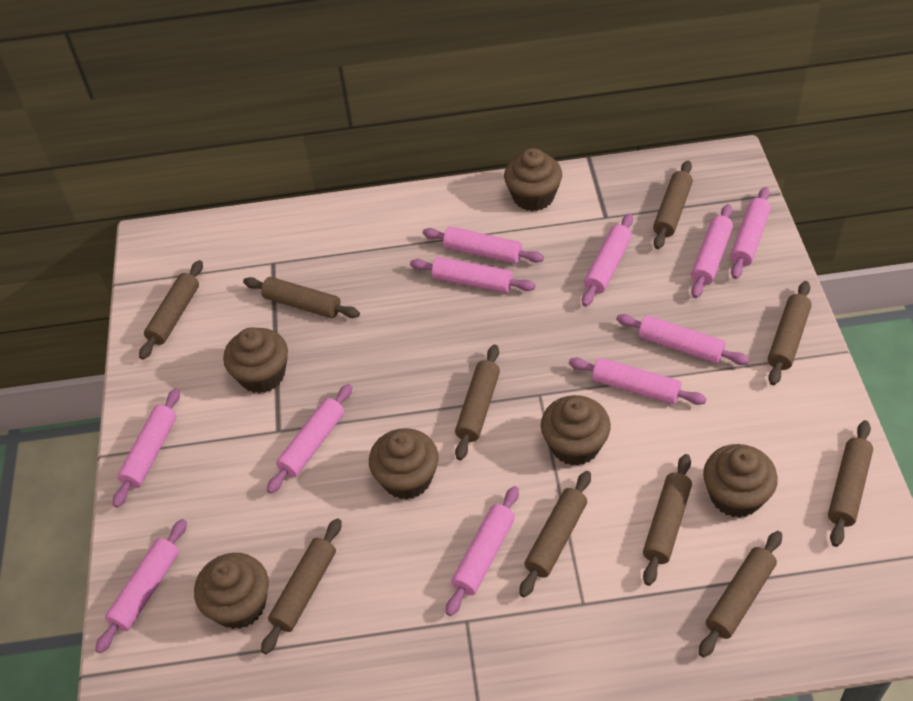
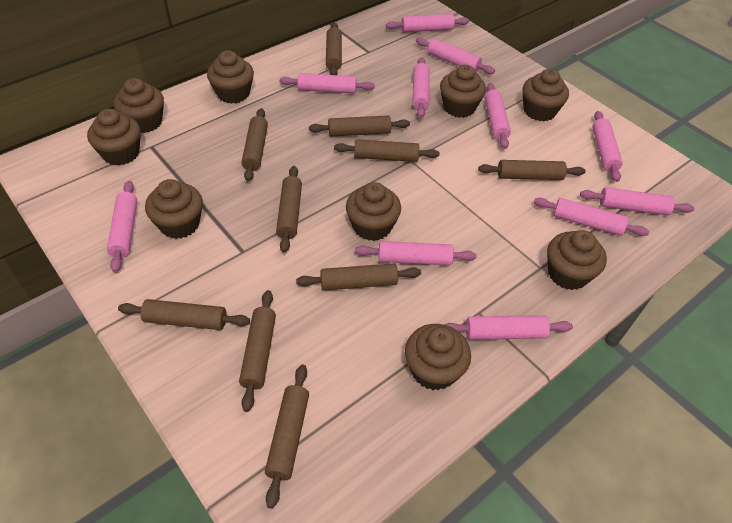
brown cupcake: [194,553,269,629] [223,327,288,393] [369,428,439,500] [504,148,562,211] [541,395,611,466] [703,444,778,518] = 6 -> [87,109,141,165] [114,78,164,133] [145,179,203,239] [207,50,254,104] [346,182,401,241] [405,324,471,391] [440,65,486,118] [522,69,569,121] [547,230,607,290] = 9

